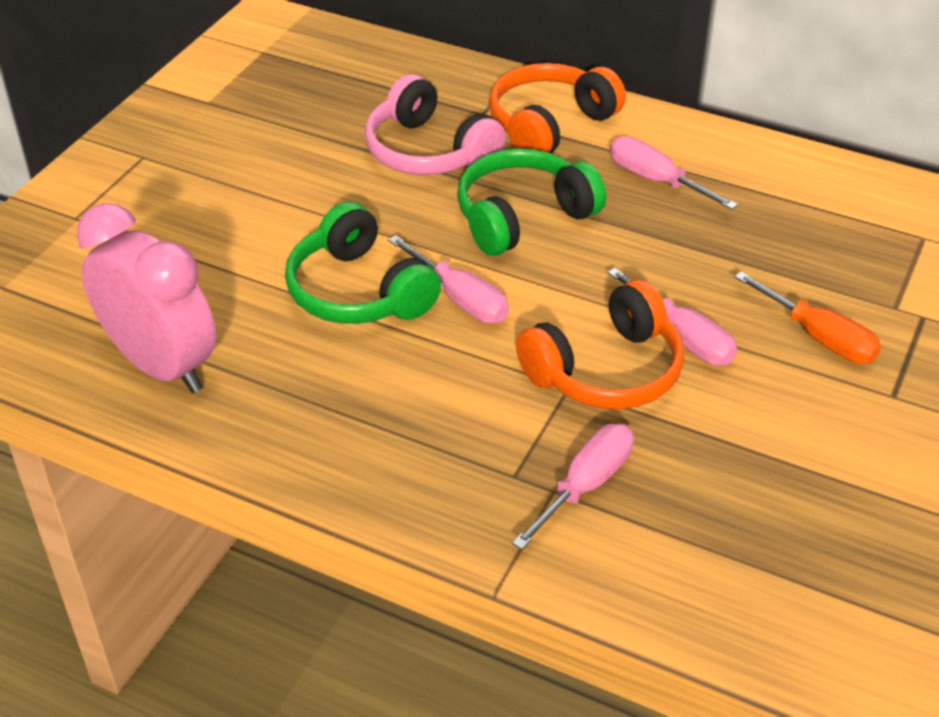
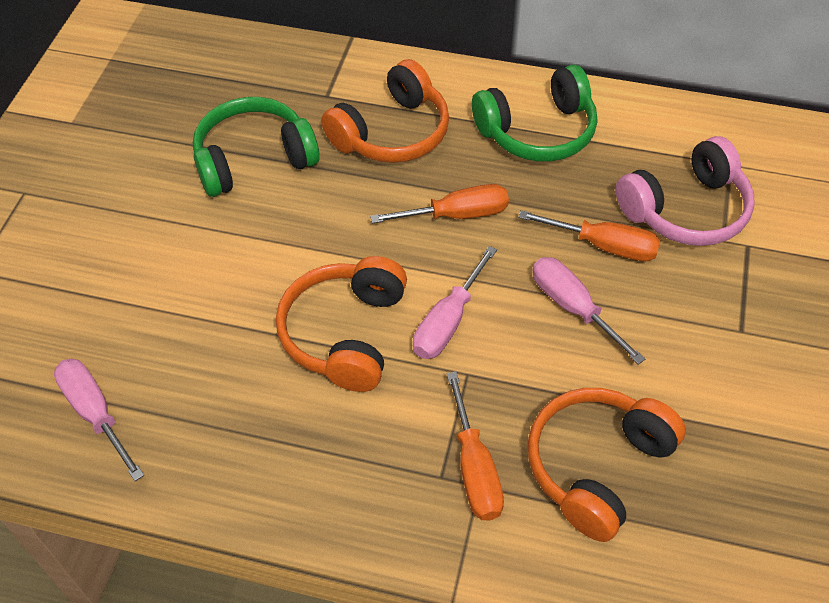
orange headphones: [489,63,626,153] [516,279,684,410] = 2 -> [276,256,407,392] [321,59,449,163] [528,388,686,542] = 3
orange screwdriver: [735,271,881,364] = 1 -> [370,184,509,224] [447,372,504,520] [518,210,661,261] = 3
pink clock: [77,203,217,393] = 1 -> none = 0
pink screwdriver: [388,235,509,324] [512,424,634,550] [607,268,737,366] [610,136,738,210] = 4 -> [54,359,144,481] [413,246,497,359] [533,257,645,365] = 3

